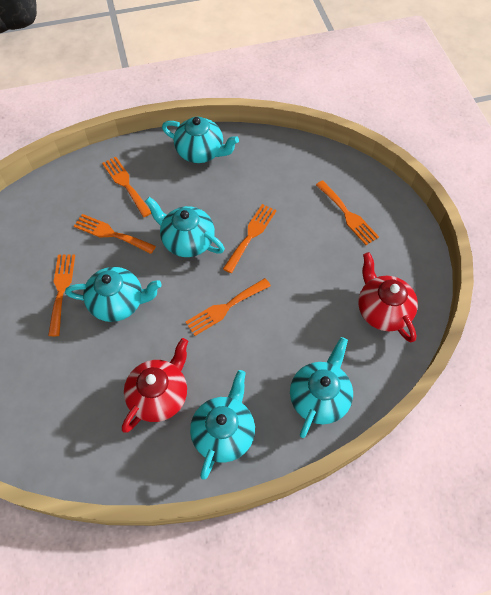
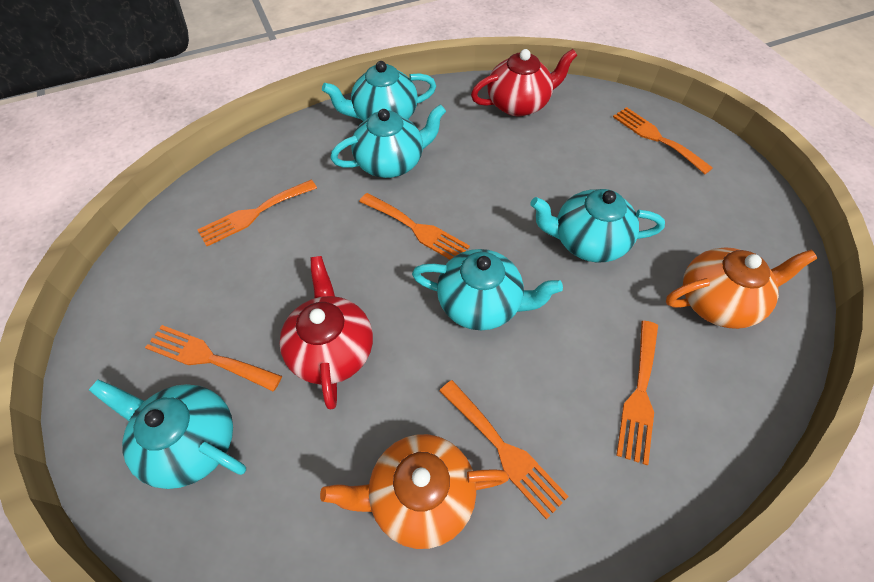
orange teapot: none = 0 -> [320,434,509,549] [666,247,817,329] = 2

